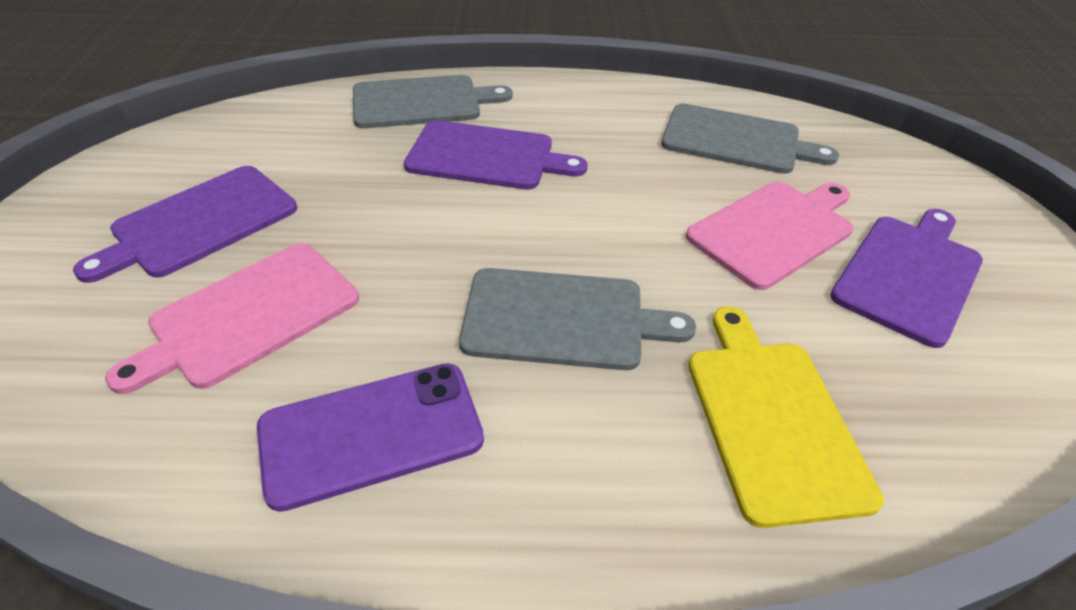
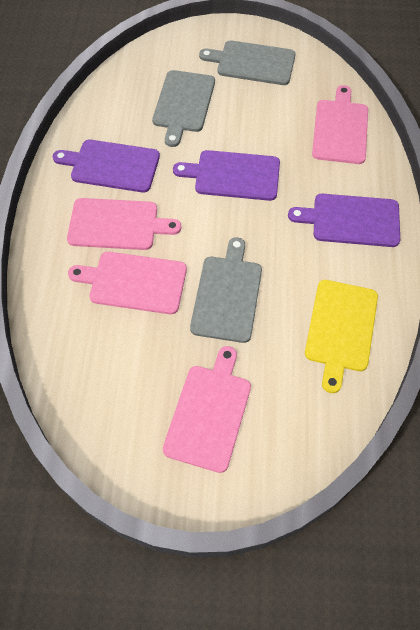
pink cutting board: [105,243,359,394] [686,182,853,290] = 2 -> [67,198,181,250] [68,252,187,314] [163,346,251,473] [312,85,368,164] = 4
purple phone: [257,363,484,512] = 1 -> none = 0

